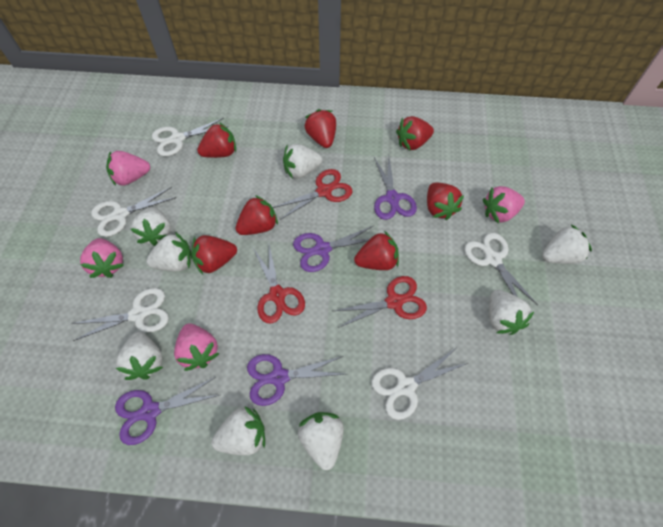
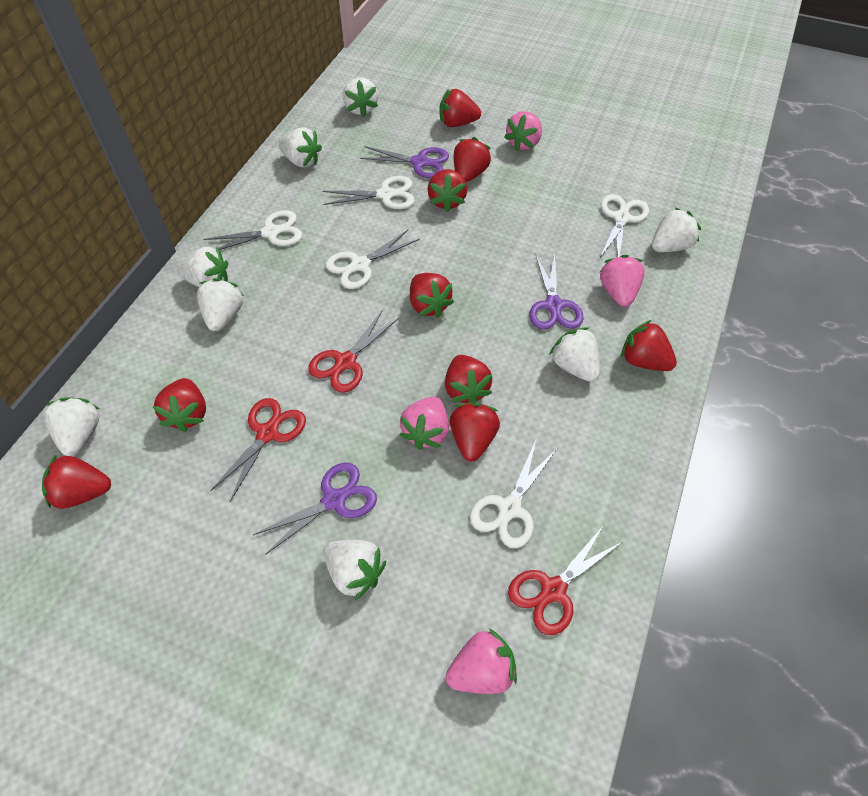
purple scissors: [115,377,219,445] [247,354,345,406] [293,226,373,272] [374,157,417,220] = 4 -> [253,462,377,555] [360,146,449,179] [529,253,584,330] = 3
red strawberry: [191,235,237,275] [197,122,236,158] [235,195,278,235] [305,109,336,148] [354,231,399,270] [396,116,434,150] [427,183,464,220] = 7 -> [42,454,111,509] [152,378,206,432] [410,273,454,318] [428,169,467,212] [439,89,481,127] [445,355,492,403] [450,402,500,462] [454,137,491,182] [621,320,677,371] = 9

